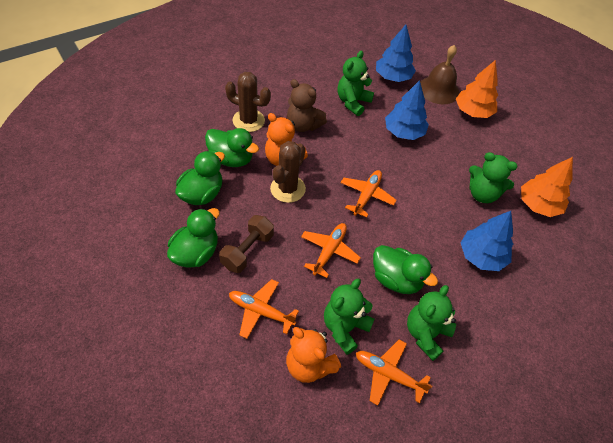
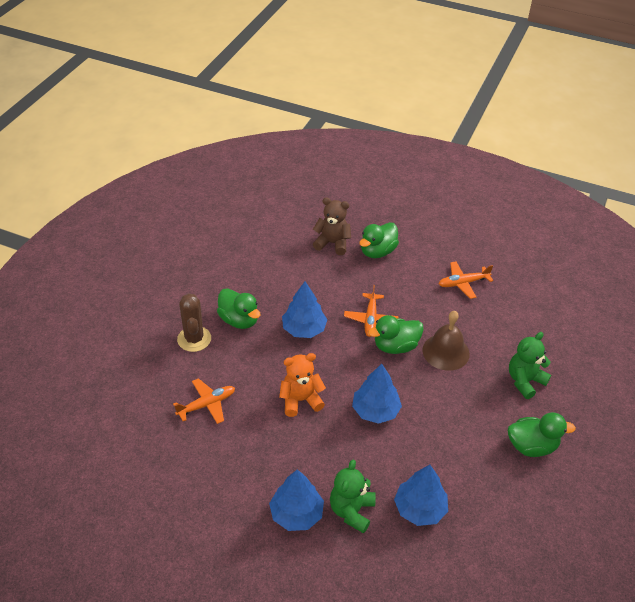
blue tree: [376,25,416,82] [385,80,429,140] [461,211,513,271] = 3 -> [269,470,324,531] [282,281,327,338] [352,364,402,424] [394,465,448,526] = 4
brown cactus: [225,72,271,132] [270,141,306,203] = 2 -> [177,293,211,352] = 1
brown dumbbell: [219,215,274,273] = 1 -> none = 0
green teddy bear: [324,279,374,355] [337,50,374,116] [407,285,456,361] [469,152,518,203] = 4 -> [330,460,376,533] [509,332,551,399] = 2
orange plane: [229,279,299,339] [301,223,361,278] [341,170,397,218] [356,340,432,406] = 4 -> [173,378,235,424] [344,285,398,337] [439,262,493,299] = 3
orange teddy bear: [265,113,308,166] [286,327,341,383] = 2 -> [279,353,326,417] = 1
orange tree: [456,60,498,118] [521,157,573,217] = 2 -> none = 0

